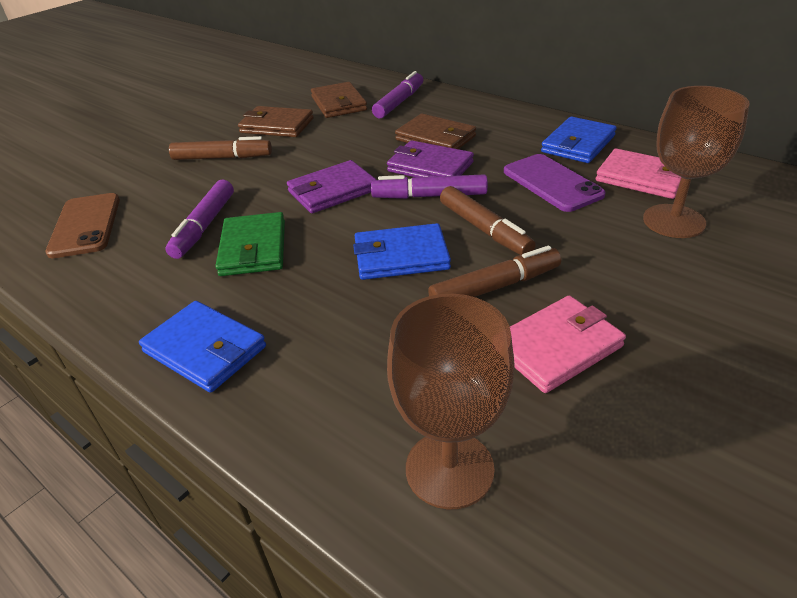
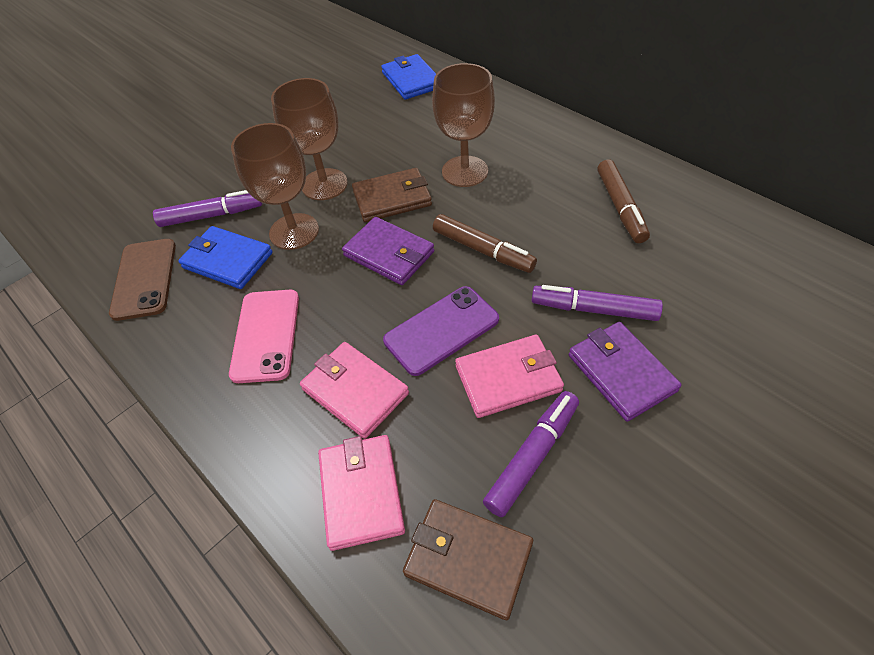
blue wallet: [139,301,266,393] [353,223,451,280] [541,116,616,163] = 3 -> [178,226,273,289] [381,54,436,100] = 2
brown goblet: [387,294,515,509] [643,86,750,238] = 2 -> [231,123,319,250] [271,78,348,200] [432,63,495,187] = 3
brown marker: [169,136,272,160] [428,246,561,297] [440,186,536,255] = 3 -> [433,214,537,273] [597,160,650,243] = 2
brown wallet: [238,106,314,137] [311,82,367,118] [395,113,476,149] = 3 -> [352,168,432,222] [403,499,533,620] = 2
green wallet: [215,212,285,276] = 1 -> none = 0
pink phone: none = 0 -> [229,290,299,383] = 1
pink wallet: [510,295,626,393] [596,148,681,199] = 2 -> [300,342,409,439] [318,435,405,551] [455,335,564,418] = 3

